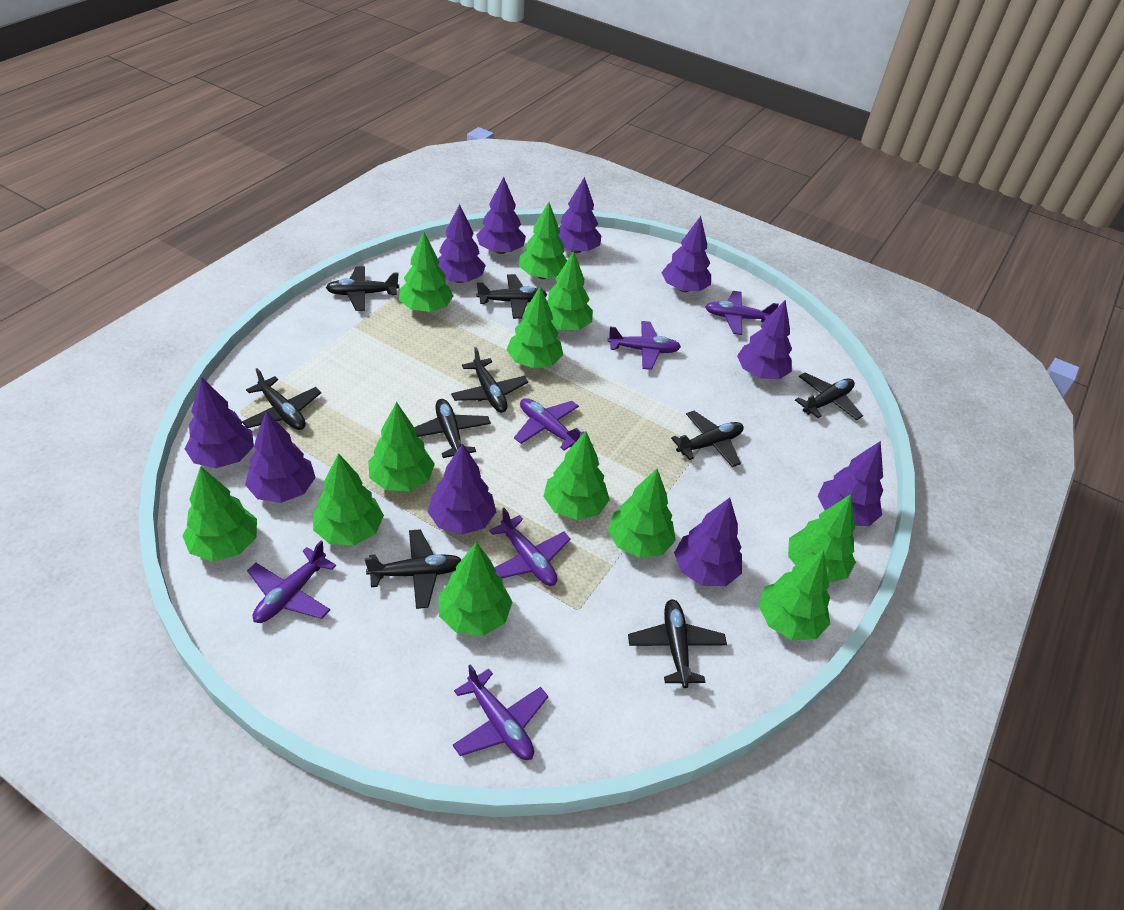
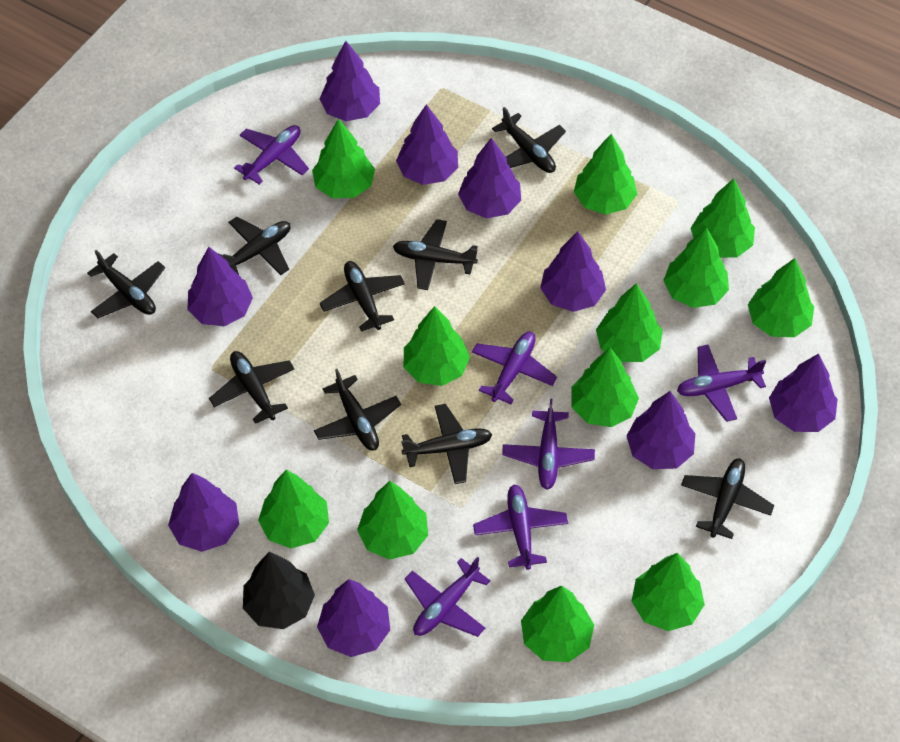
black tree: none = 0 -> [243,552,315,629] = 1
purple tree: [185,377,254,468] [245,411,316,503] [427,443,496,535] [438,204,486,283] [476,177,526,254] [558,177,601,253] [661,216,711,292] [674,498,742,586] [737,300,792,379] [818,441,883,526] = 10 -> [168,473,239,552] [187,247,253,326] [317,579,390,657] [320,41,380,121] [396,104,458,185] [458,138,521,218] [540,231,606,312] [627,391,695,469] [769,353,838,432] = 9

